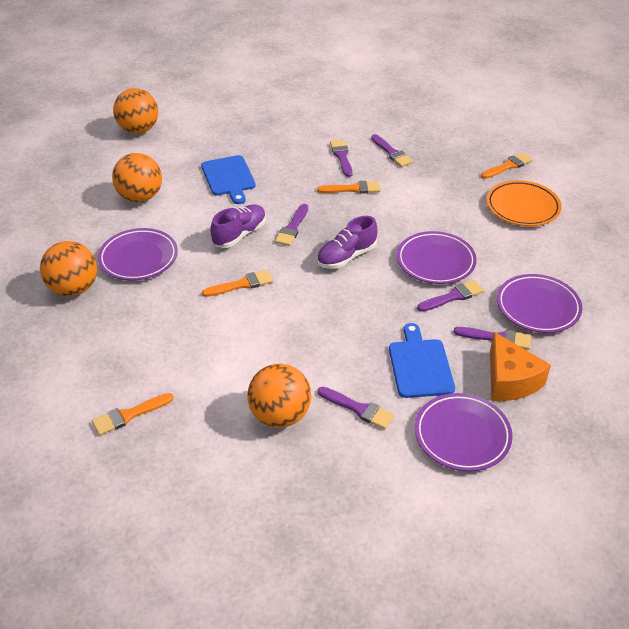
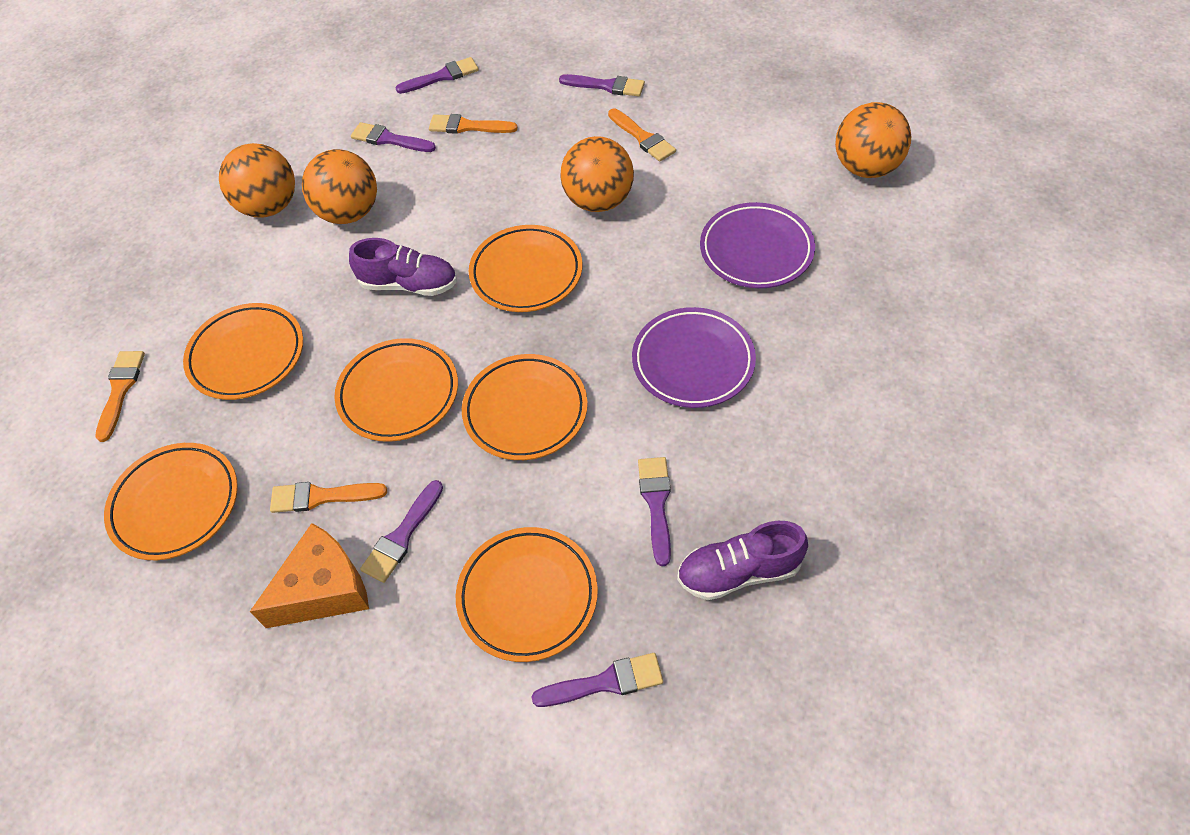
blue cutting board: [201,155,256,204] [389,323,455,398] = 2 -> none = 0
orange plate: [486,180,562,226] = 1 -> [104,443,238,560] [183,303,303,400] [334,338,458,442] [456,527,598,662] [462,354,588,460] [469,225,582,312] = 6
purple plate: [98,228,178,281] [397,231,477,284] [415,393,513,471] [497,274,582,333] = 4 -> [632,307,756,408] [700,202,815,288] = 2

